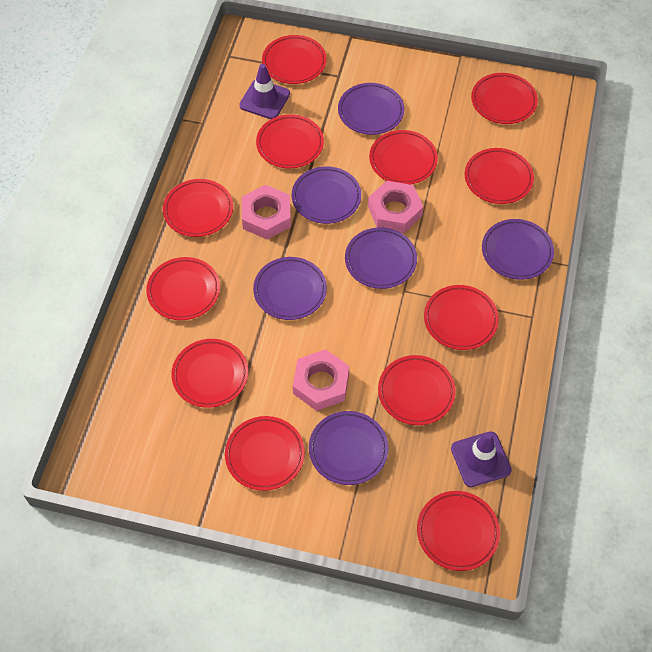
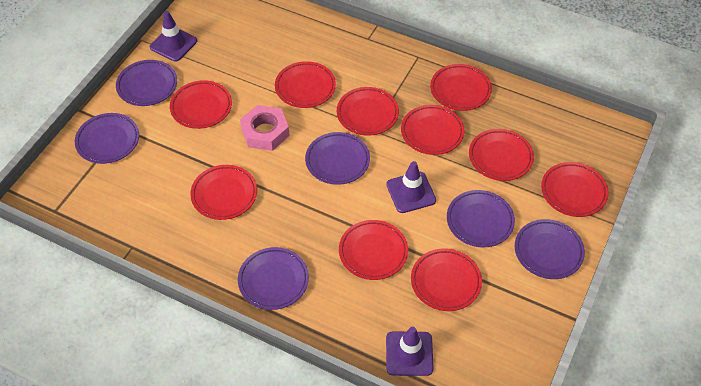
pink nut: [242,185,291,239] [293,349,349,411] [368,181,423,233] = 3 -> [240,105,290,151] = 1
purple traffic cone: [239,64,290,119] [451,431,512,487] = 2 -> [150,11,197,61] [386,161,436,213] [386,327,434,376] = 3
red plate: [146,257,220,320] [163,179,233,237] [171,339,248,408] [225,416,305,491] [256,114,324,168] [262,35,327,84] [369,130,438,184] [378,355,456,425] [417,491,500,571] [424,285,499,350] [465,148,534,204] [471,73,538,124] = 12 -> [170,80,232,129] [190,165,257,220] [275,61,336,108] [337,87,399,136] [339,220,408,280] [401,105,464,155] [411,248,482,311] [430,64,492,111] [469,129,534,181] [541,162,609,217] = 10

